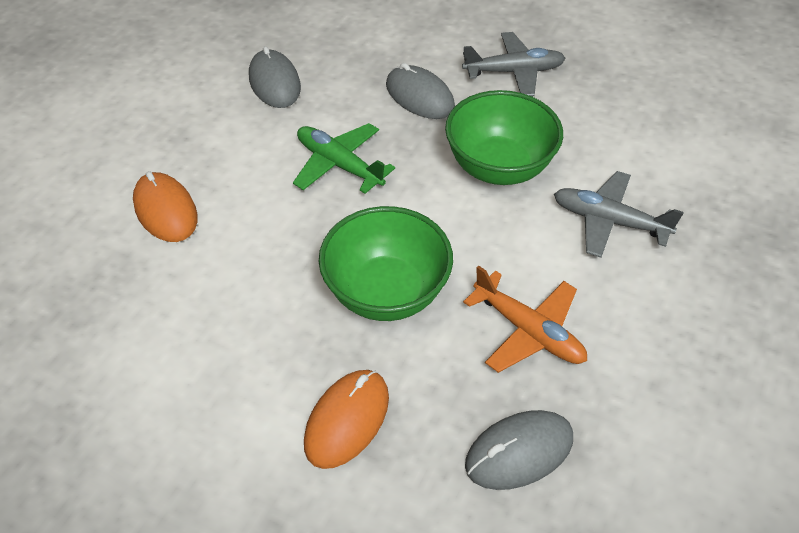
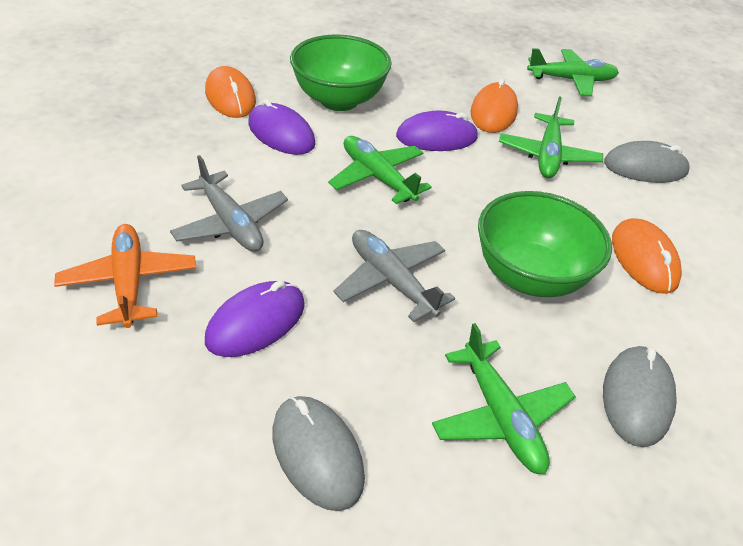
green plane: [293,123,395,194] = 1 -> [328,136,432,204] [432,323,576,475] [499,96,603,178] [527,48,619,96] = 4
orange mouse: [133,171,198,242] [304,370,389,469] = 2 -> [205,66,256,118] [471,78,518,133] [612,218,682,294] = 3
purple mouse: none = 0 -> [205,281,305,357] [248,99,316,155] [396,111,478,151] = 3

